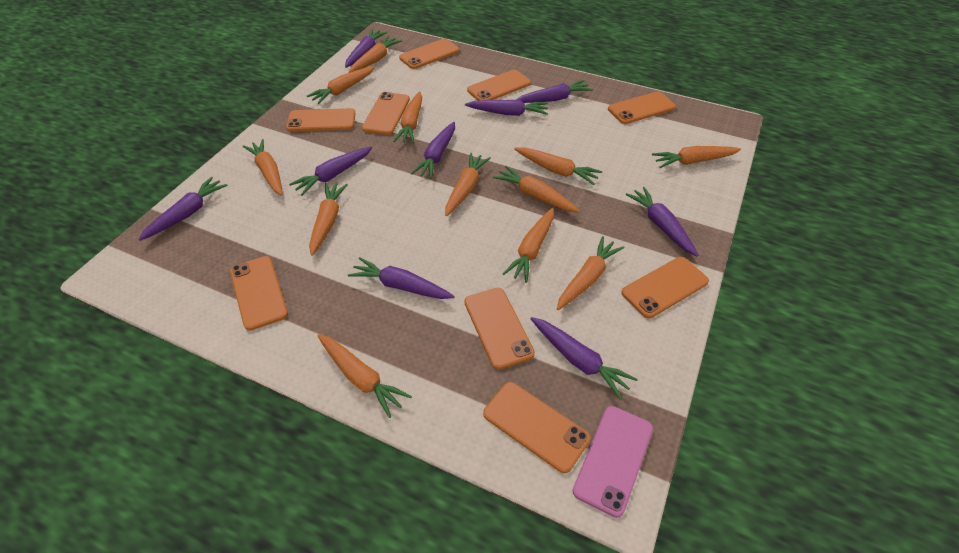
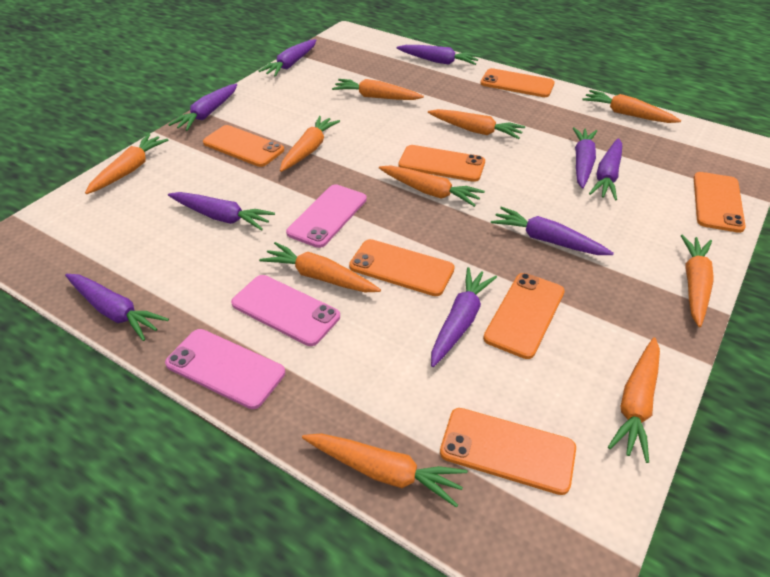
orange carrot: [242,139,283,196] [307,66,375,104] [309,183,348,256] [317,334,412,418] [349,36,402,73] [393,91,422,143] [445,153,491,216] [493,166,580,213] [503,208,554,283] [514,147,602,185] [557,236,624,310] [652,146,741,168] = 12 -> [85,134,169,194] [259,242,381,292] [280,116,340,172] [302,433,468,508] [332,79,424,100] [379,165,485,207] [428,109,525,139] [582,90,681,123] [608,337,660,463] [681,234,714,327] = 10
orange phone: [230,256,288,331] [286,108,356,132] [362,92,410,135] [399,38,459,69] [464,288,535,370] [467,69,531,101] [483,382,591,473] [608,91,676,124] [621,257,709,318] = 9 -> [203,125,284,167] [349,239,455,296] [398,145,485,182] [440,408,576,495] [480,68,555,97] [483,273,565,359] [694,172,746,233] = 7
pink phone: [573,406,653,518] = 1 -> [165,329,285,409] [231,275,340,346] [286,184,367,248] = 3

